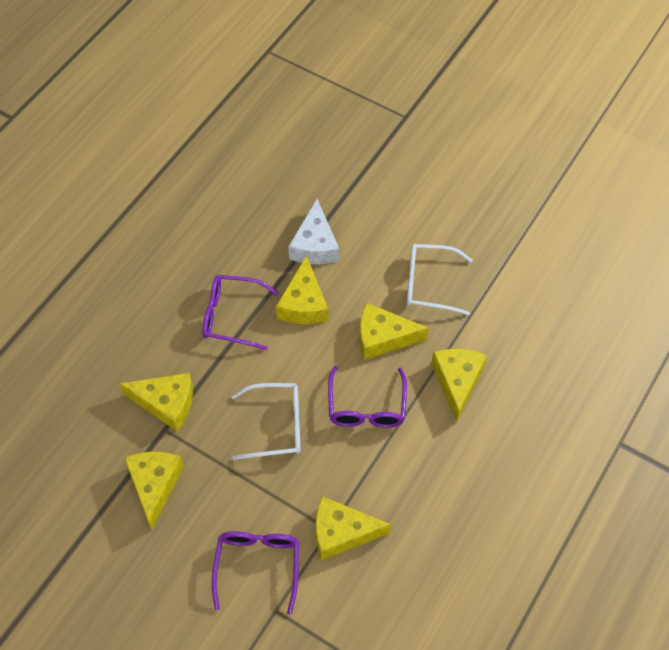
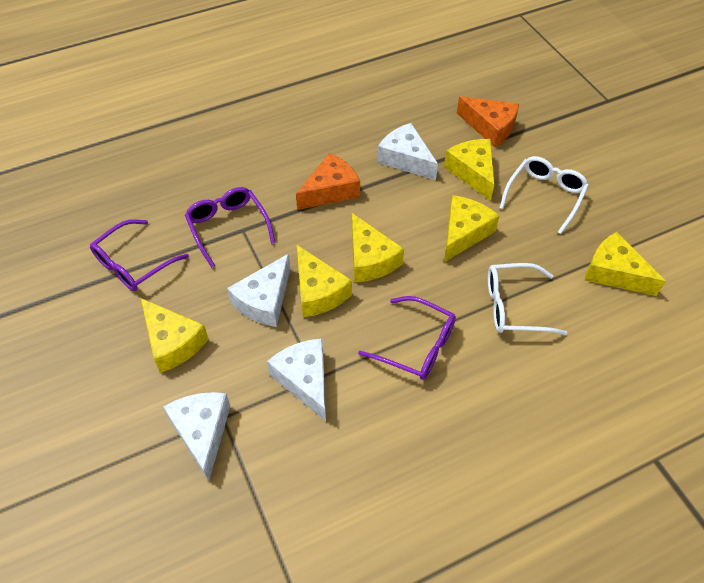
orange cheese: none = 0 -> [296,153,360,210] [457,96,519,147] = 2
white cheese: [288,199,339,264] = 1 -> [163,392,230,481] [227,254,291,327] [267,338,326,421] [377,123,438,180] = 4

